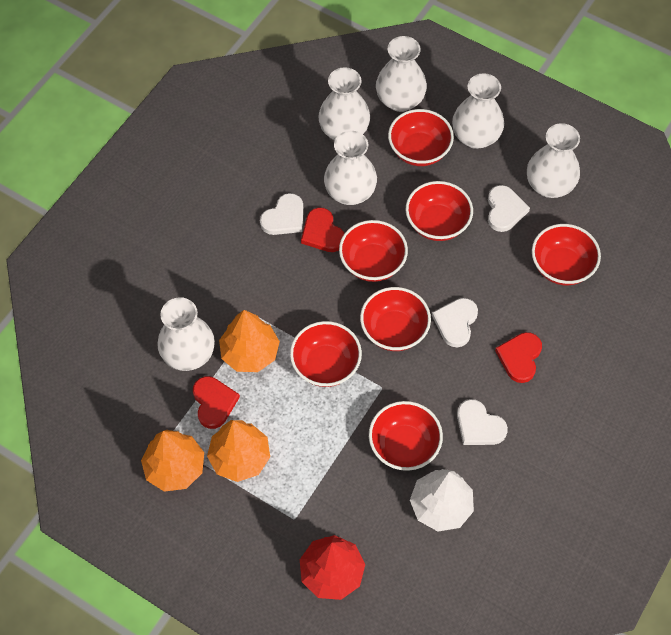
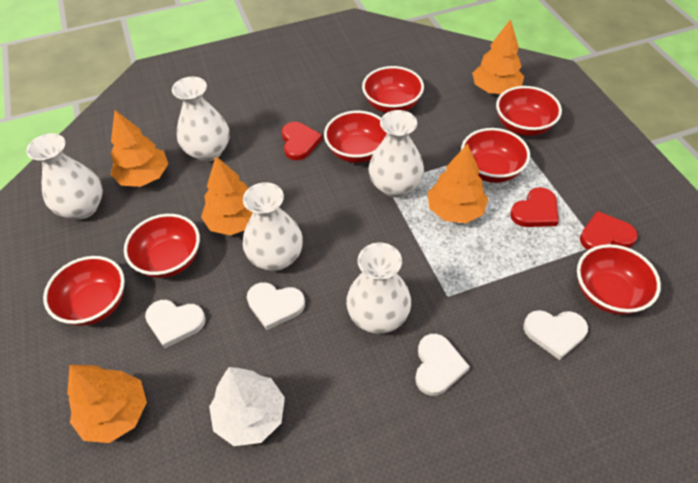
orange tree: [141,430,204,492] [207,420,270,482] [219,310,280,372] = 3 -> [67,365,147,443] [111,110,168,187] [201,156,253,235] [428,143,488,223] [472,19,524,94] = 5
red tree: [300,535,365,600] = 1 -> none = 0
white vase: [157,297,215,371] [318,67,370,140] [324,131,377,205] [376,36,427,112] [452,73,504,149] [527,123,580,198] = 6 -> [26,133,103,220] [172,77,229,162] [243,182,303,271] [346,243,411,333] [369,110,424,197] = 5

